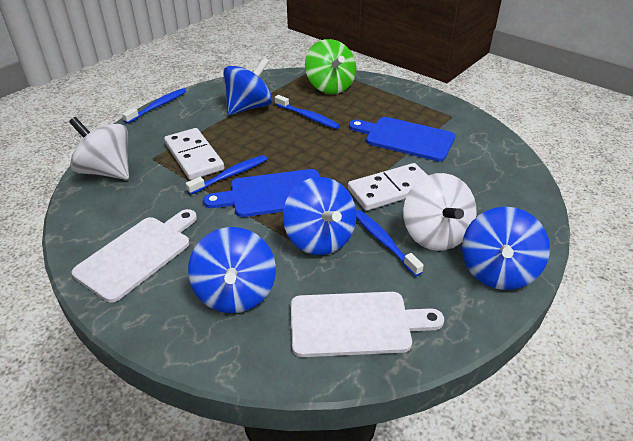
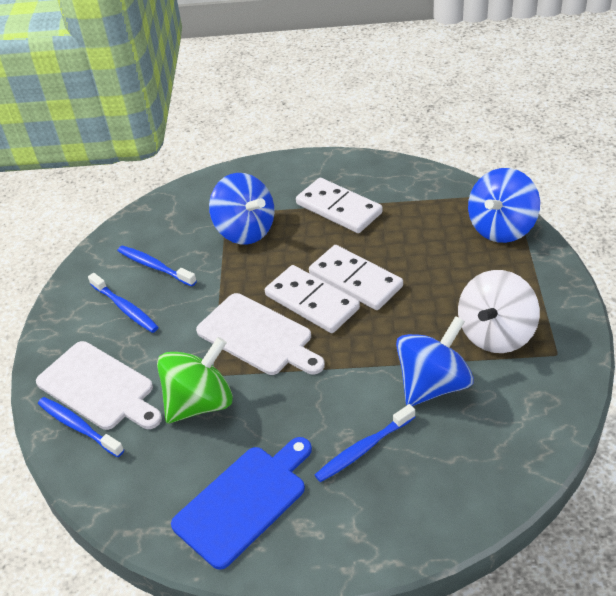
blue cutting board: [203,169,320,217] [349,117,455,161] = 2 -> [171,437,312,570] = 1
blue spinning top: [188,227,276,313] [223,57,273,115] [283,177,357,255] [462,207,550,290] = 4 -> [209,173,274,245] [396,316,474,406] [468,168,540,243] = 3
white domino: [164,128,224,180] [348,163,428,211] = 2 -> [265,265,360,333] [296,178,383,233] [309,245,403,310] = 3
white spinning top: [69,117,129,180] [403,173,476,251] = 2 -> [458,270,540,353] = 1

